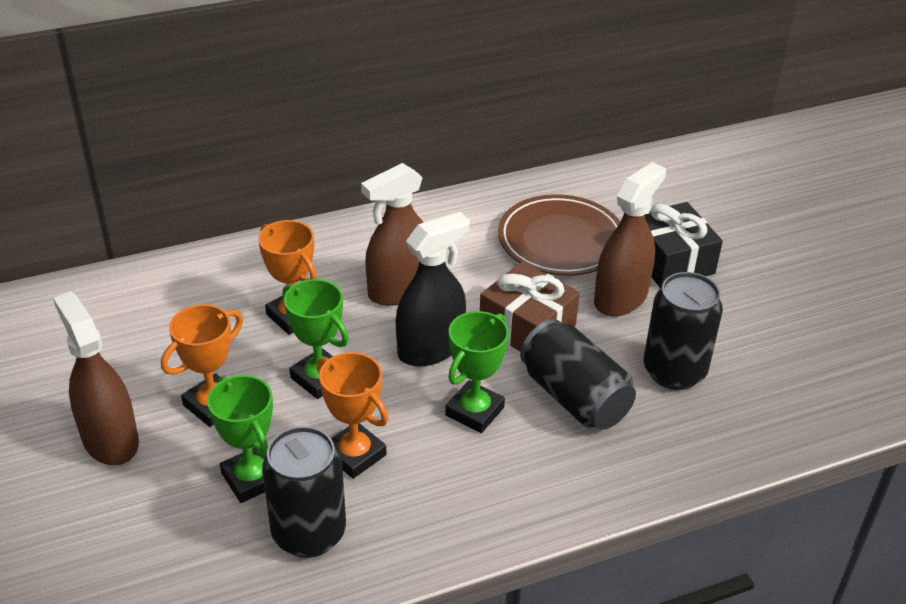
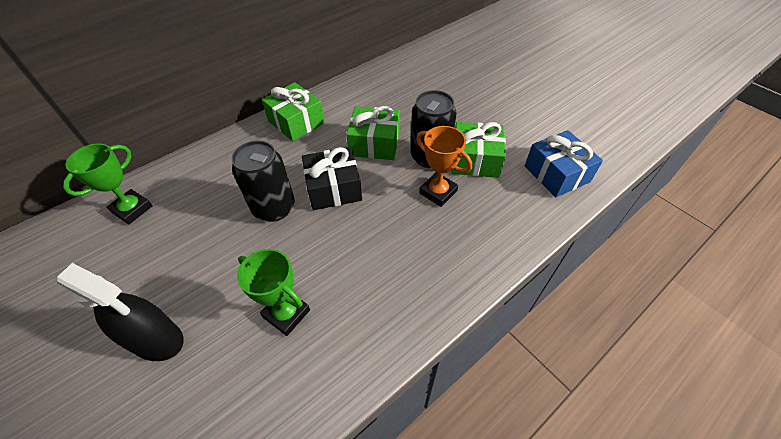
black can: [262,426,346,558] [520,319,636,430] [644,272,723,390] = 3 -> [232,141,295,222] [410,90,457,168] = 2
blue gift: none = 0 -> [525,130,603,197] = 1
brown gift: [480,261,580,352] = 1 -> none = 0
brown plate: [498,194,620,276] = 1 -> none = 0
brown spray bottle: [53,292,139,465] [361,163,424,306] [594,162,666,316] = 3 -> none = 0
green gift: none = 0 -> [262,82,325,141] [346,106,400,160] [451,122,506,178] = 3
green trophy: [207,375,273,503] [282,279,349,399] [445,311,509,433] = 3 -> [63,143,153,224] [237,249,310,336] = 2
orange trophy: [161,304,243,427] [258,220,317,335] [317,352,388,479] = 3 -> [416,126,472,207] = 1

